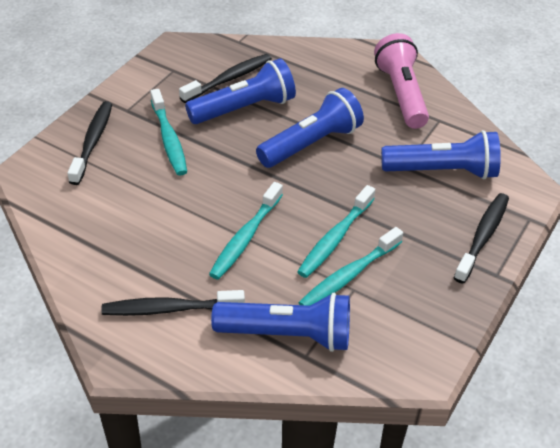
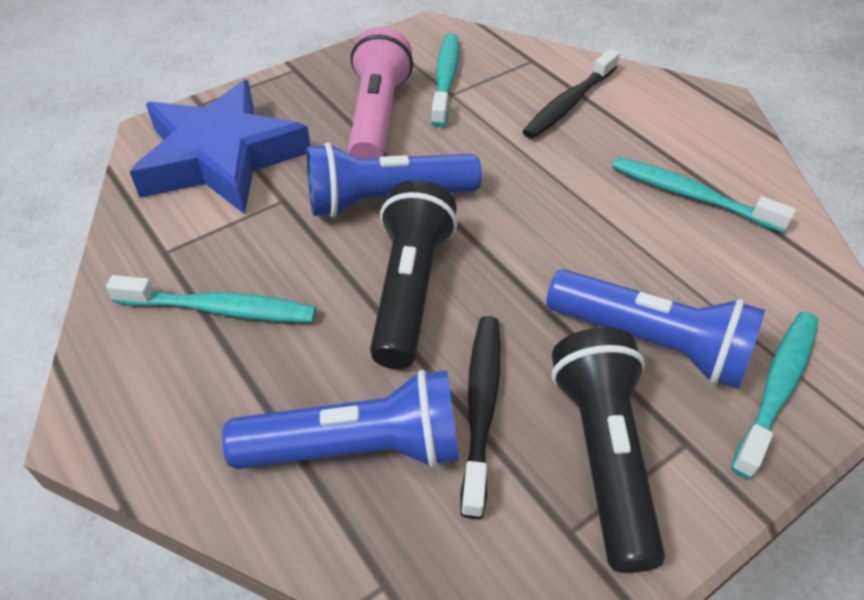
black flashlight: none = 0 -> [370,180,457,369] [551,327,665,573] = 2
black toothbrush: [67,101,112,185] [101,290,245,316] [179,54,272,103] [454,193,509,284] = 4 -> [460,316,501,519] [522,49,620,139] = 2
blue flashlight: [185,58,296,124] [211,293,350,352] [256,88,364,168] [381,130,501,179] = 4 -> [222,370,459,469] [307,142,482,218] [546,269,765,389] = 3
blue star: none = 0 -> [130,80,310,214] = 1

